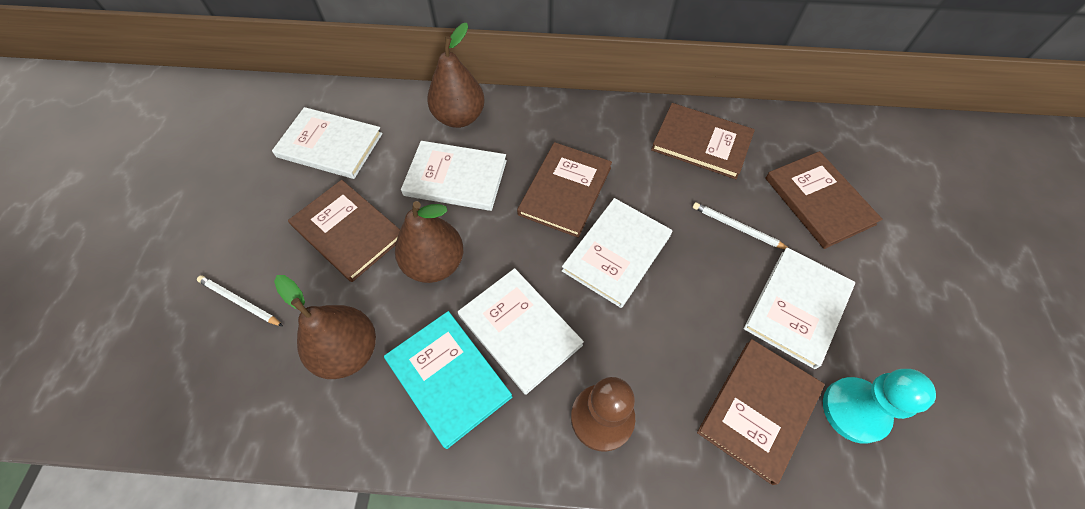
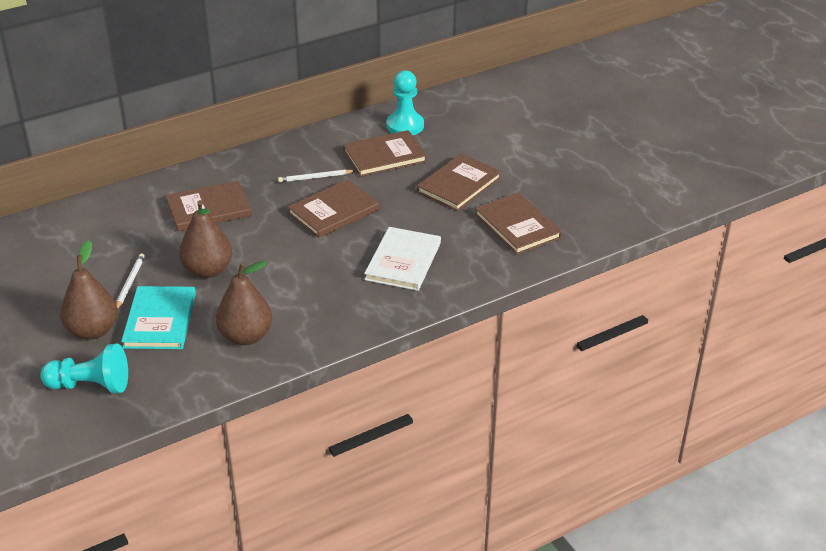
brown pawn: [571,377,635,452] = 1 -> none = 0
turquoise pawn: [823,369,936,444] = 1 -> [40,343,128,394] [387,70,424,135] = 2
white book: [272,107,383,179] [401,141,507,211] [458,268,584,395] [562,198,672,308] [743,247,855,369] = 5 -> [364,227,441,291] = 1

